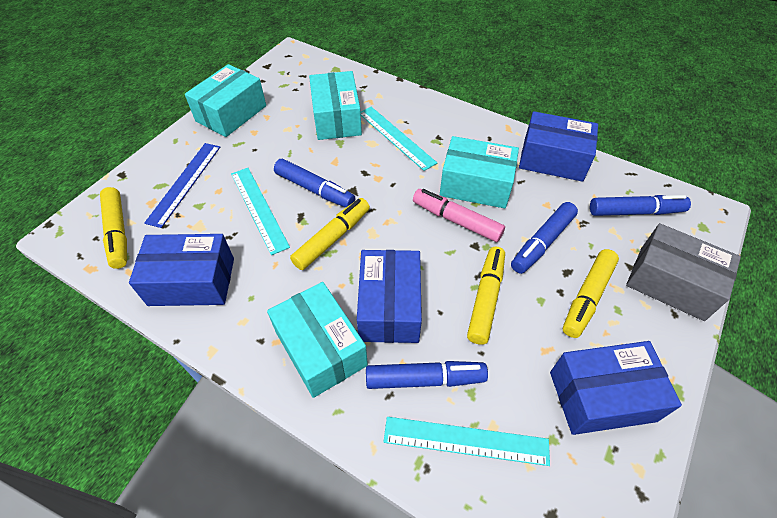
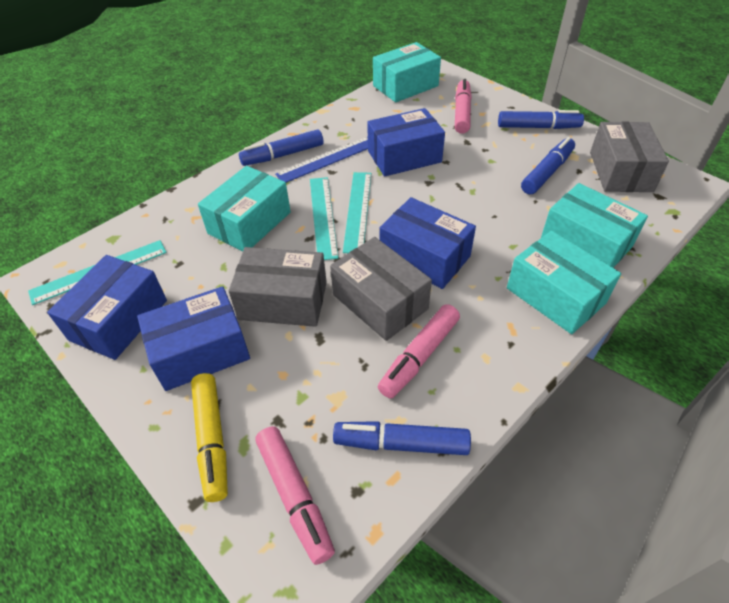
grey box: [626,223,741,321] = 1 -> [229,247,327,327] [330,237,432,341] [590,122,669,192] = 3
pink marker: [413,189,505,242] = 1 -> [255,426,335,565] [378,304,460,399] [455,79,472,134] = 3
yellow marker: [100,187,127,269] [290,198,370,270] [467,247,505,345] [563,249,619,338] = 4 -> [191,373,228,502] = 1

